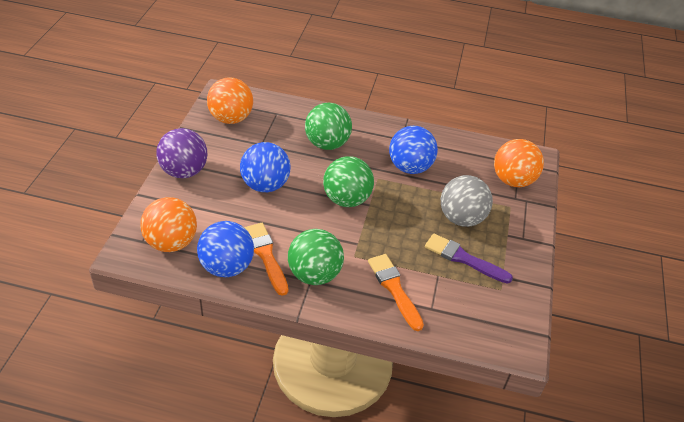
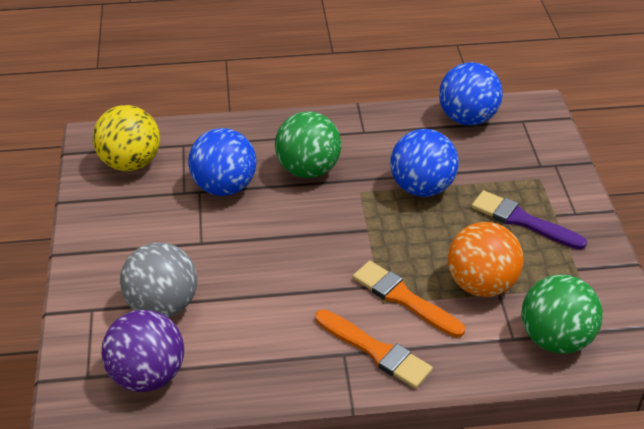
green ball: [288,229,344,285] [305,103,352,150] [323,156,374,207] = 3 -> [275,112,341,178] [521,274,603,354] = 2
orange ball: [140,197,197,252] [207,77,253,124] [494,139,544,187] = 3 -> [448,222,523,297] = 1
yellow ball: none = 0 -> [93,105,160,171] = 1

